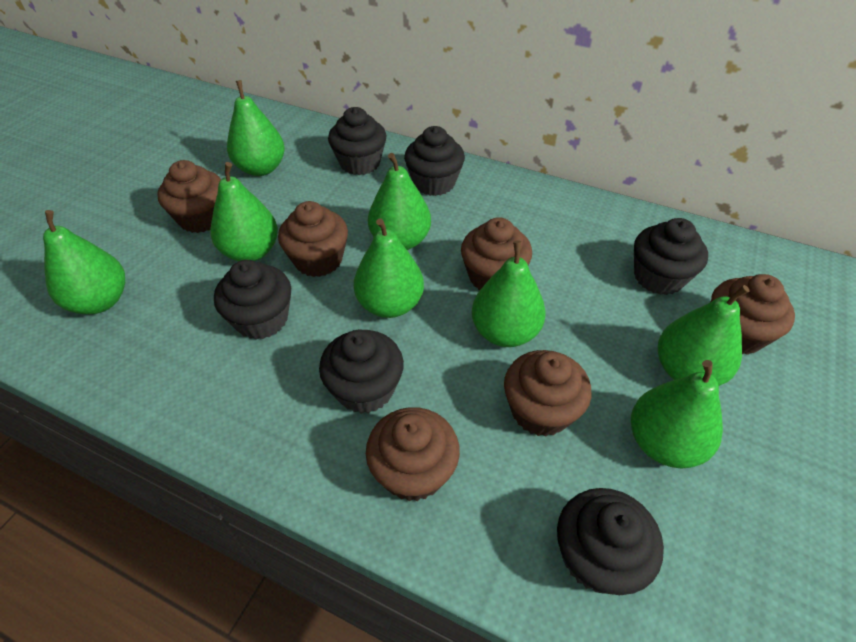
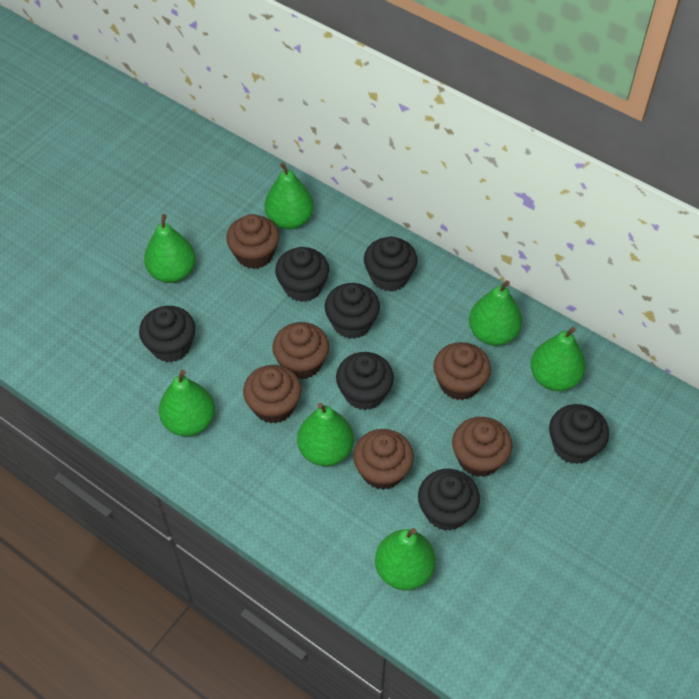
black cupcake: [214,260,291,339] [319,330,404,414] [328,107,386,175] [404,126,465,196] [557,488,664,595] [634,218,708,295] = 6 -> [139,306,196,363] [275,247,329,302] [325,283,380,339] [336,352,394,410] [364,236,418,292] [418,469,480,531] [549,404,609,464] = 7
green pear: [43,210,125,314] [210,162,278,261] [227,80,285,176] [354,218,424,318] [368,153,431,250] [472,241,546,347] [631,360,723,469] [658,285,750,386] = 8 -> [144,214,196,283] [159,370,215,436] [264,162,314,229] [297,403,354,466] [375,528,436,590] [469,280,522,346] [530,327,586,391] = 7

